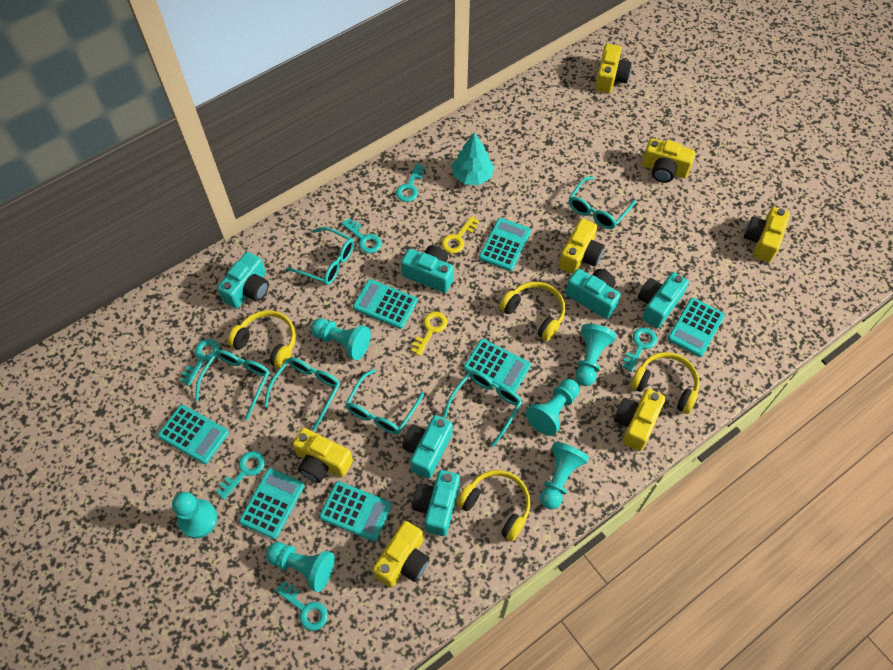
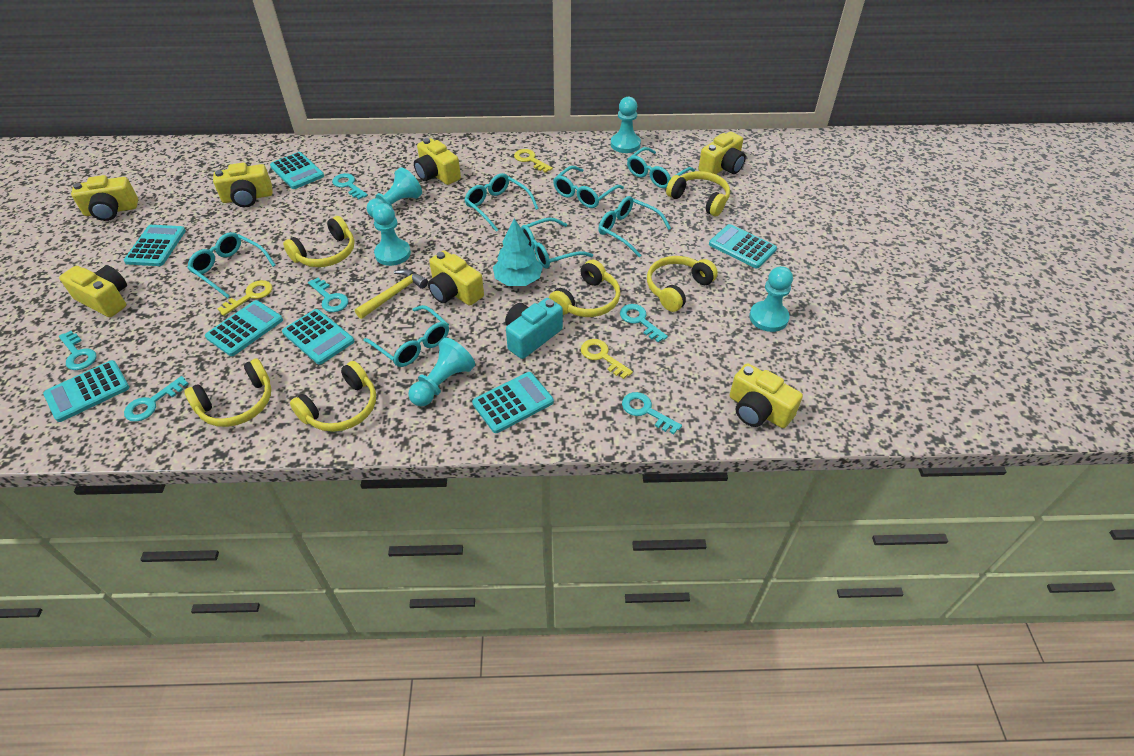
turquoise camera: [217,252,269,309] [401,245,454,293] [402,415,453,479] [412,470,460,536] [565,269,621,319] [638,272,689,328] = 6 -> [505,298,563,359] = 1
turquoise glasses: [195,350,270,420] [264,357,340,431] [286,227,354,285] [345,369,424,434] [443,370,522,447] [569,177,636,229] = 6 -> [187,232,276,298] [364,305,449,367] [464,173,539,232] [521,218,593,269] [553,166,624,208] [598,196,671,257] [627,147,695,188] = 7
turquoise pawn: [172,492,217,539] [266,542,335,592] [311,318,371,360] [526,379,580,436] [540,442,589,509] [575,324,616,386] = 6 -> [367,167,422,217] [372,203,411,266] [408,338,475,406] [611,97,641,153] [749,266,793,332] = 5
yellow hammer: none = 0 -> [355,269,428,319] = 1
yellow headphones: [228,310,296,369] [456,470,531,541] [499,282,565,341] [630,352,699,414] = 4 -> [184,358,271,427] [283,216,355,267] [290,361,376,432] [549,260,620,317] [647,256,718,312] [666,171,730,216] = 6
yellow key: [411,312,447,356] [442,216,479,253] = 2 -> [217,280,273,316] [514,149,553,173] [581,339,633,379] = 3

